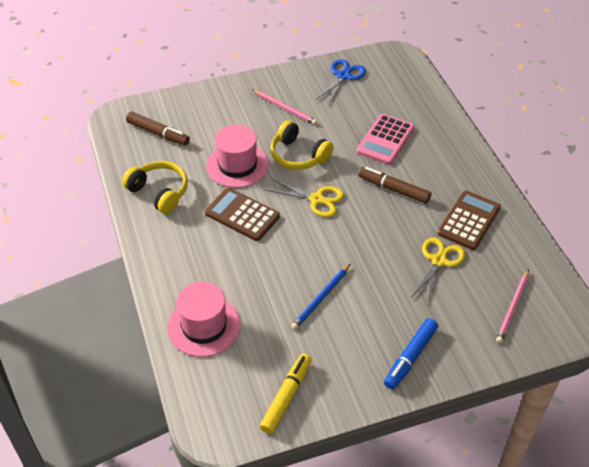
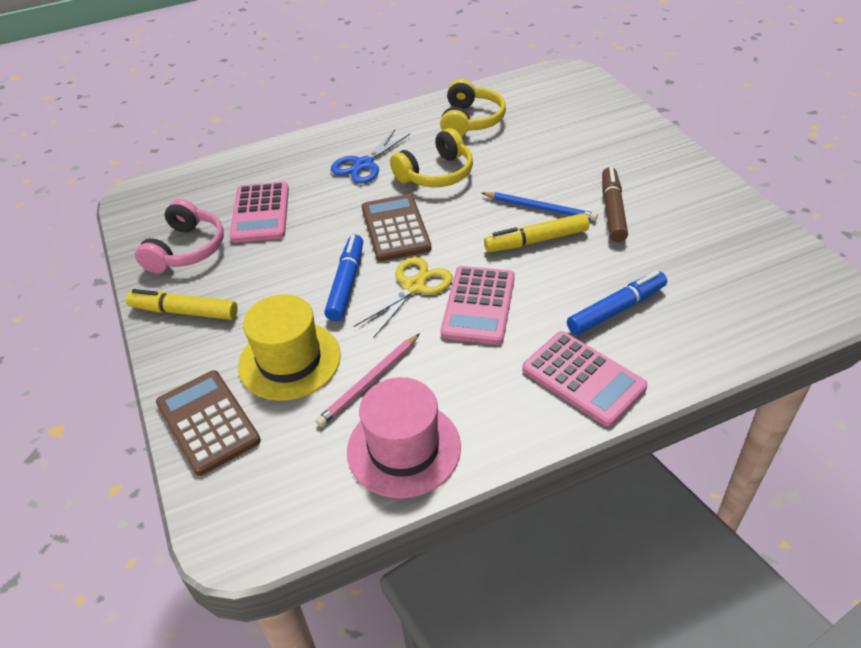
blue marker: [384,318,438,390] = 1 -> [324,235,363,321] [567,271,667,335] = 2
brown marker: [126,112,190,146] [358,167,431,204] = 2 -> [602,167,628,242] = 1
pink calculator: [357,114,414,165] = 1 -> [230,182,289,243] [441,266,515,345] [522,331,648,427] = 3
pink hat: [168,282,241,357] [206,125,269,188] = 2 -> [347,377,461,499] = 1
pink headphones: none = 0 -> [135,199,224,273] = 1
pink pencil: [252,89,317,125] [496,269,529,343] = 2 -> [316,333,420,427] = 1
yellow hat: none = 0 -> [238,294,341,401] = 1
yellow marker: [260,354,312,434] = 1 -> [126,289,238,320] [484,213,589,252] = 2
yellow scissors: [266,178,344,217] [412,237,465,302] = 2 -> [354,257,453,338] = 1

